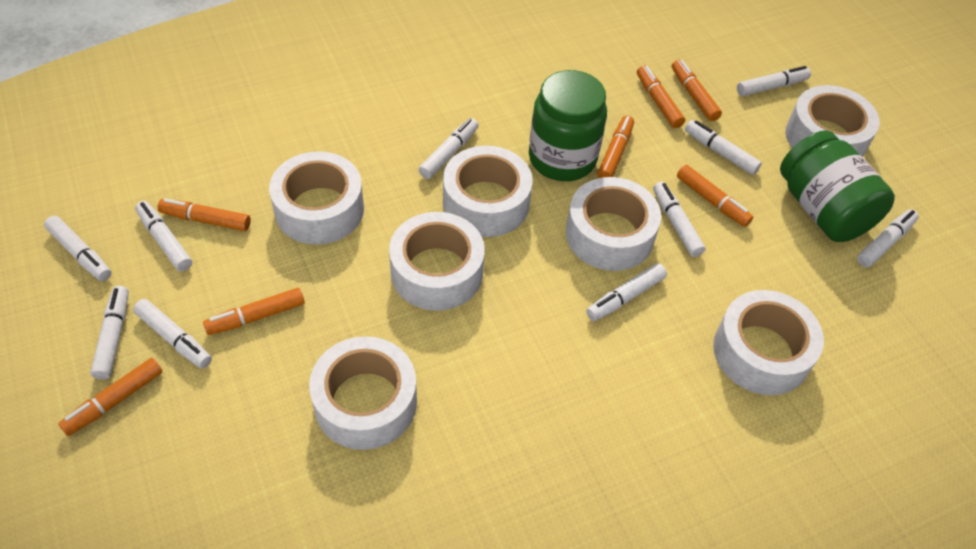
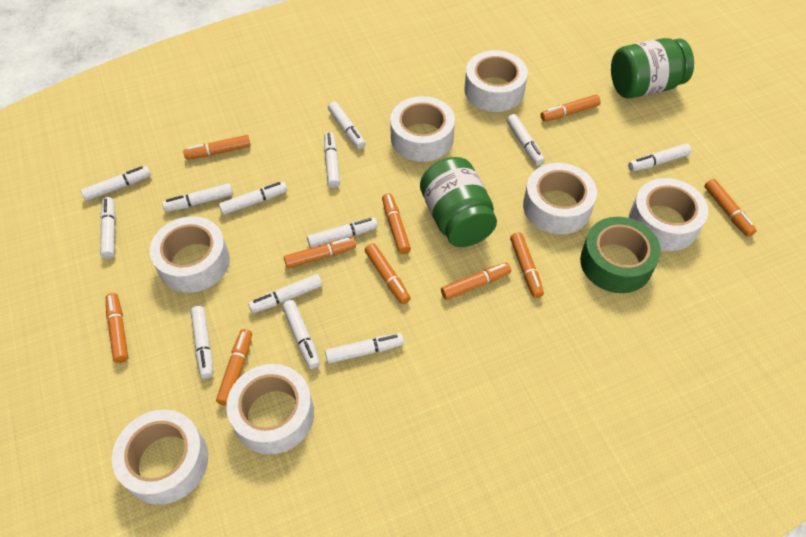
green tape: none = 0 -> [580,217,661,293] = 1
orange marker: [58,358,162,436] [158,198,251,231] [203,288,305,335] [597,115,634,178] [637,65,685,128] [672,60,722,121] [677,165,753,227] = 7 -> [106,293,128,363] [183,135,251,159] [216,329,252,406] [284,237,356,268] [365,243,411,304] [382,193,411,254] [441,262,511,300] [510,232,544,298] [541,94,601,122] [705,179,757,237] = 10
white marker: [44,216,112,281] [90,286,129,380] [133,299,212,369] [135,201,192,272] [418,118,479,179] [586,263,667,321] [653,182,706,257] [685,120,762,175] [737,66,811,96] [857,209,919,267] = 10 -> [81,166,151,201] [100,197,116,259] [162,183,233,212] [190,306,213,379] [219,182,287,215] [248,274,322,313] [282,300,320,369] [307,218,378,248] [324,132,340,188] [325,333,404,364] [328,101,366,149] [507,114,545,166] [628,144,692,172] = 13

